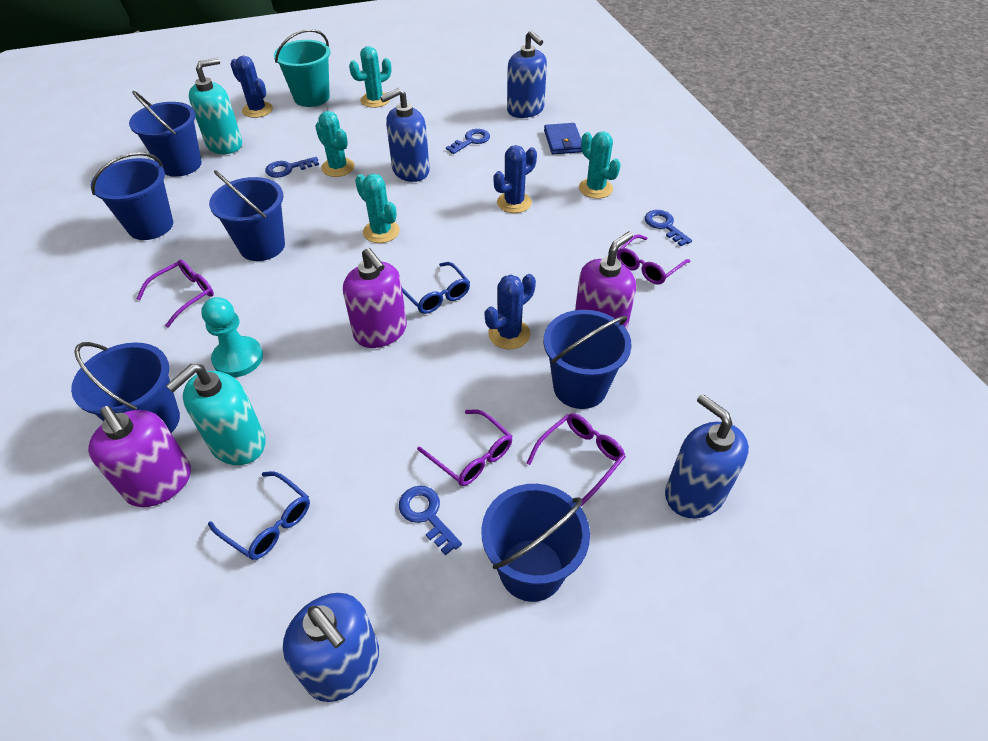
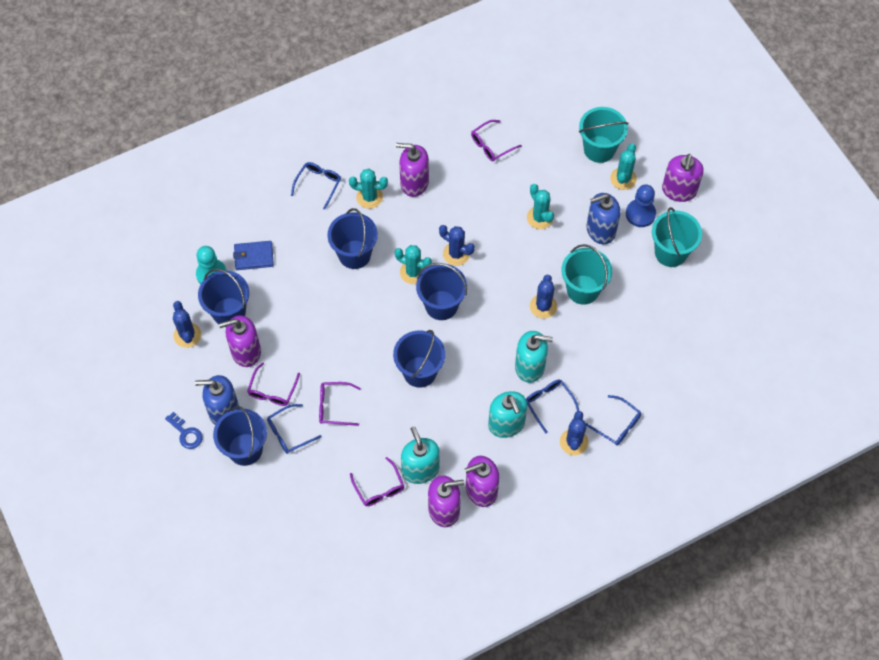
blue bucket: [71,342,180,433] [91,152,173,240] [129,91,202,177] [209,170,285,261] [481,484,590,602] [544,310,632,409] = 6 -> [198,269,249,324] [213,406,267,466] [327,208,378,269] [393,330,445,387] [416,263,467,320] = 5
blue cactus: [230,56,273,118] [485,274,536,349] [493,145,537,213] = 3 -> [173,301,201,348] [439,225,475,266] [530,275,557,319] [560,411,588,456] = 4
blue glasses: [208,471,310,560] [402,262,470,314] = 2 -> [267,404,322,454] [291,162,341,210] [526,380,579,433] [585,395,641,445] = 4
blue key: [265,157,319,178] [399,486,462,556] [446,129,490,154] [645,210,692,246] = 4 -> [165,412,203,449] = 1
blue pawn: none = 0 -> [626,184,656,227] = 1
blue soap dispenser: [283,593,379,702] [380,88,430,182] [507,30,547,118] [665,394,749,519] = 4 -> [195,375,239,425] [586,193,620,245] = 2
purple soap dispenser: [88,406,191,507] [343,248,407,348] [575,231,636,330] = 3 -> [219,315,261,367] [396,143,429,197] [428,476,464,527] [465,456,499,507] [662,154,704,202] = 5
turquoise bucket: [274,29,331,107] = 1 -> [561,244,612,305] [579,107,629,163] [652,207,702,267] = 3
turquoise soap dispenser: [166,364,266,465] [189,58,242,154] = 2 -> [401,426,440,484] [488,391,527,438] [515,331,553,383] = 3

